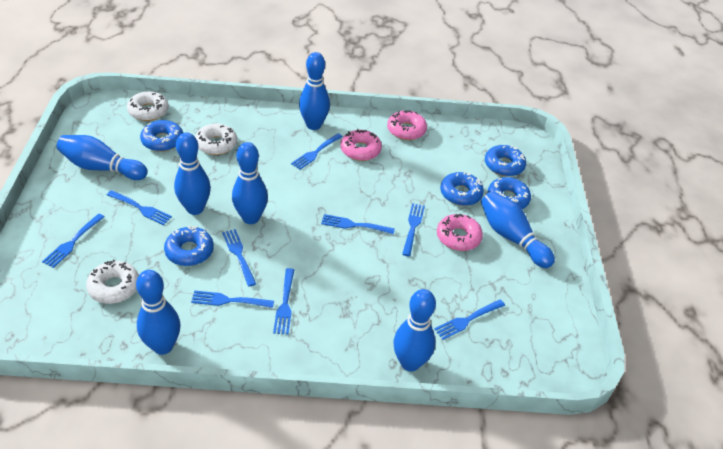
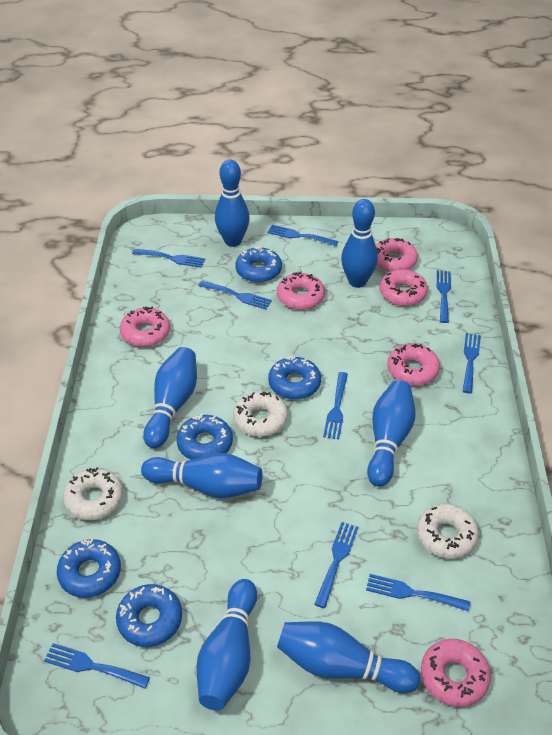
pink donut: [341,129,382,161] [387,110,427,140] [437,214,483,251] = 3 -> [120,307,170,347] [277,271,325,310] [376,238,418,272] [379,269,428,306] [387,344,440,386] [421,639,491,707] = 6

